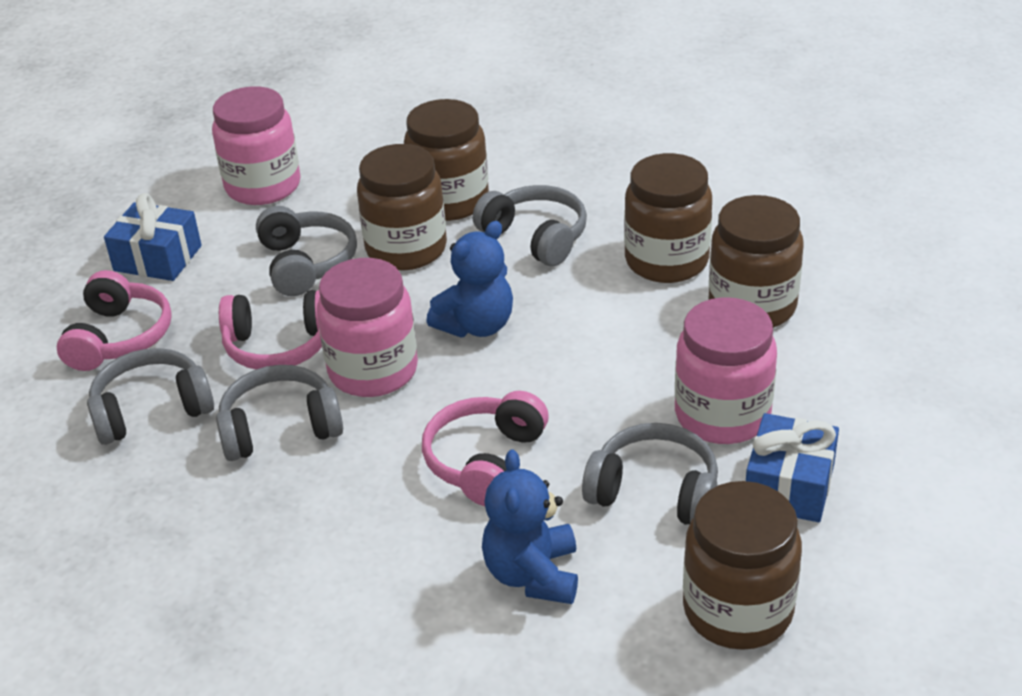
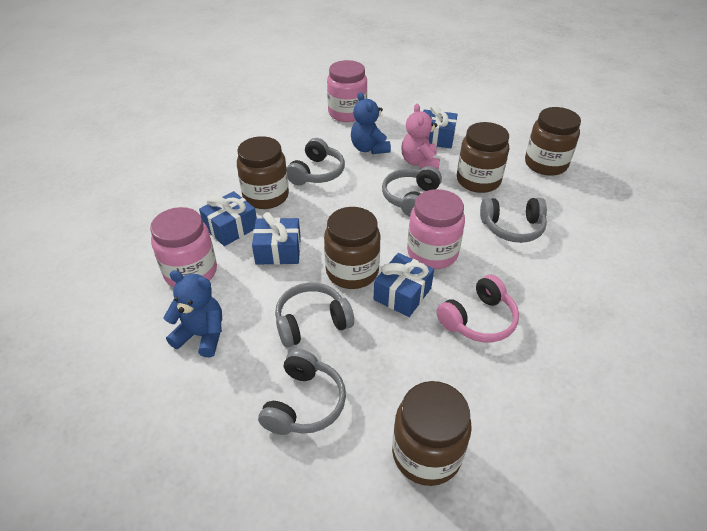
blue gift: [104,193,202,281] [746,413,839,522] = 2 -> [199,191,257,246] [252,212,301,265] [374,253,434,317] [423,104,458,148] = 4
pink headphones: [57,270,172,371] [219,290,322,369] [422,391,549,506] = 3 -> [437,275,519,343] = 1
pink teddy bear: none = 0 -> [401,104,440,170] = 1

